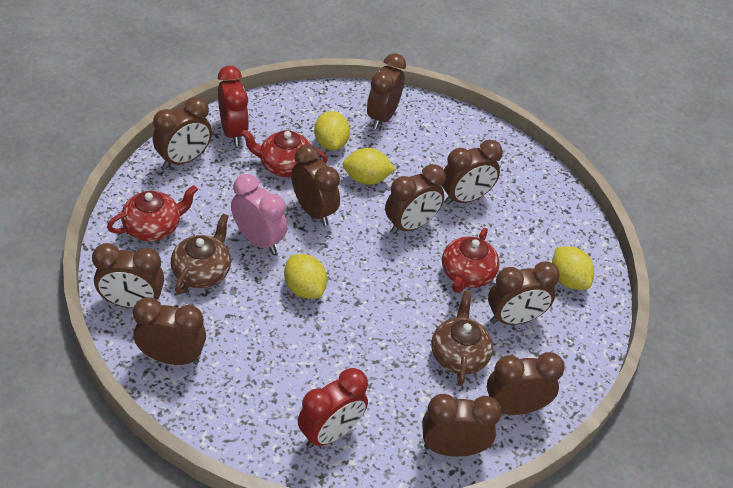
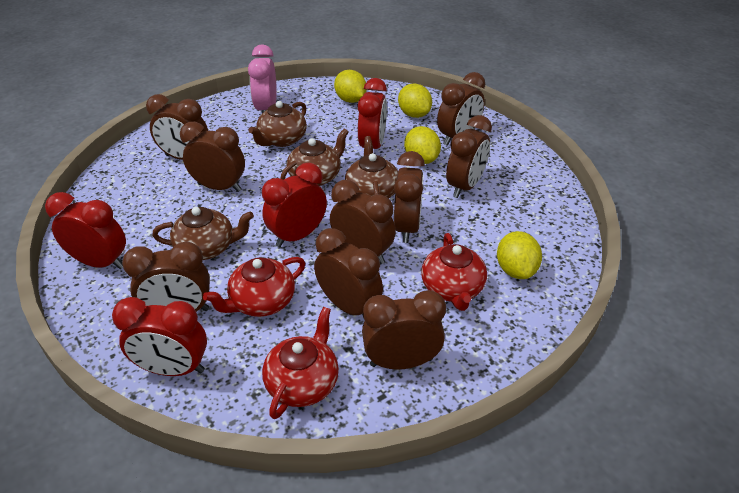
brown clock: [92,243,164,308] [133,297,206,365] [153,97,212,169] [291,144,340,226] [367,53,406,129] [385,164,446,234] [422,394,502,457] [442,140,503,205] [487,352,565,415] [488,261,560,325] = 10 -> [122,242,210,312] [146,94,208,160] [180,122,245,192] [314,228,383,315] [330,180,396,264] [362,290,446,370] [394,151,425,243] [437,72,485,146] [446,115,492,198] = 9
brown teapot: [171,213,231,294] [431,291,493,386] = 2 -> [152,207,254,260] [248,101,307,147] [280,129,348,186] [345,136,398,198] = 4
red clock: [218,66,249,146] [298,368,368,448] = 2 -> [45,192,126,269] [112,297,207,376] [262,163,327,247] [358,78,387,149] = 4

